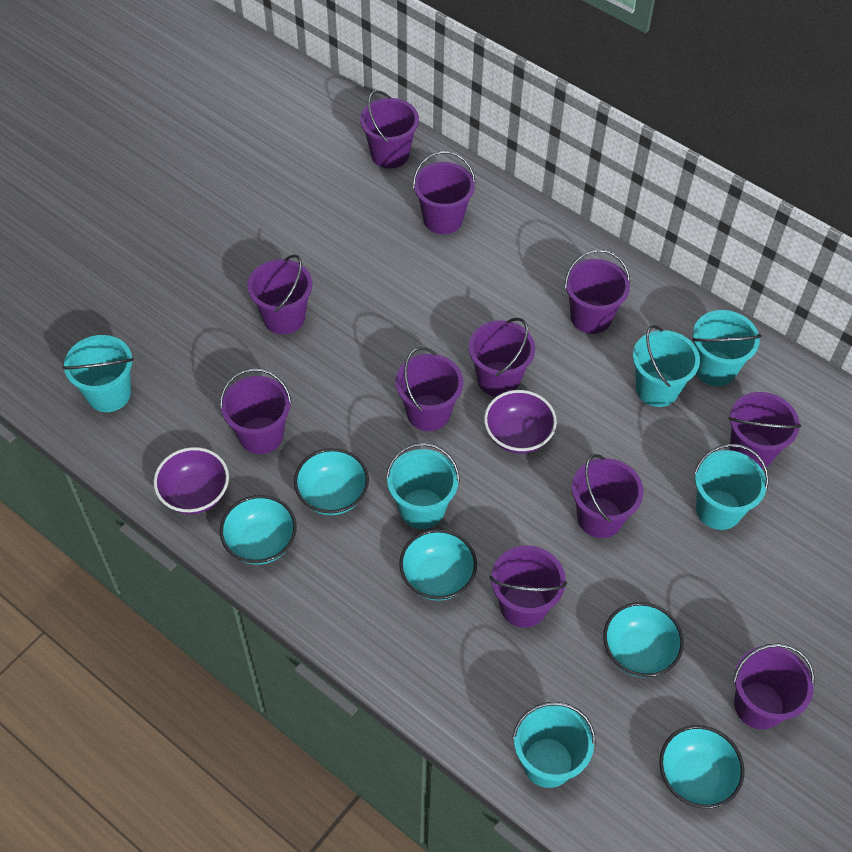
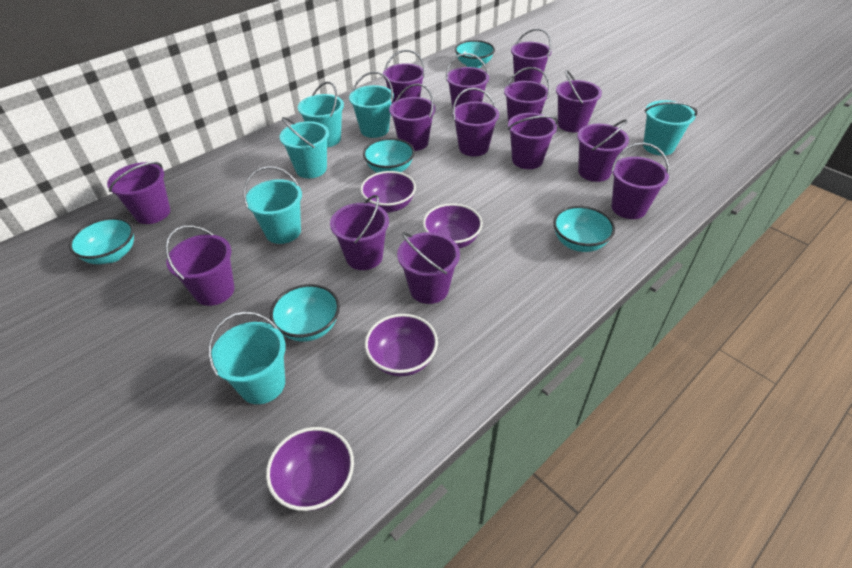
purple bowl: [154,447,229,514] [484,390,557,454] = 2 -> [266,427,354,511] [360,171,416,212] [365,314,438,376] [423,203,483,248] = 4
purple bucket: [220,368,292,454] [247,254,312,334] [360,90,419,169] [396,347,463,431] [413,151,476,234] [469,318,535,397] [490,546,567,628] [564,249,630,334] [572,454,643,538] [728,392,802,469] [733,643,814,730] = 11 -> [107,162,170,224] [165,225,234,306] [330,195,389,270] [383,50,425,103] [389,83,436,151] [397,232,460,304] [446,53,489,109] [452,88,499,156] [504,67,550,122] [508,113,558,169] [511,29,552,83] [556,70,602,132] [577,120,629,182] [611,143,669,219] = 14

